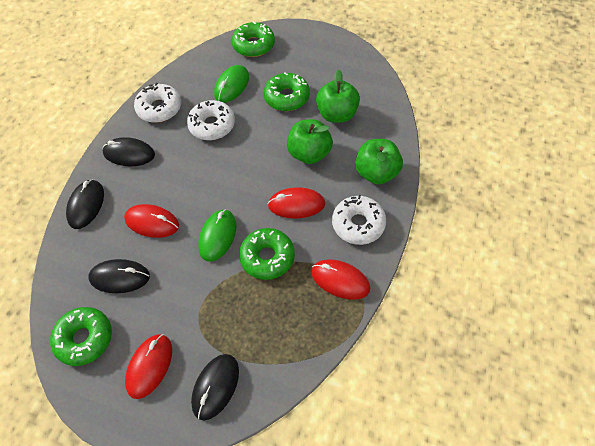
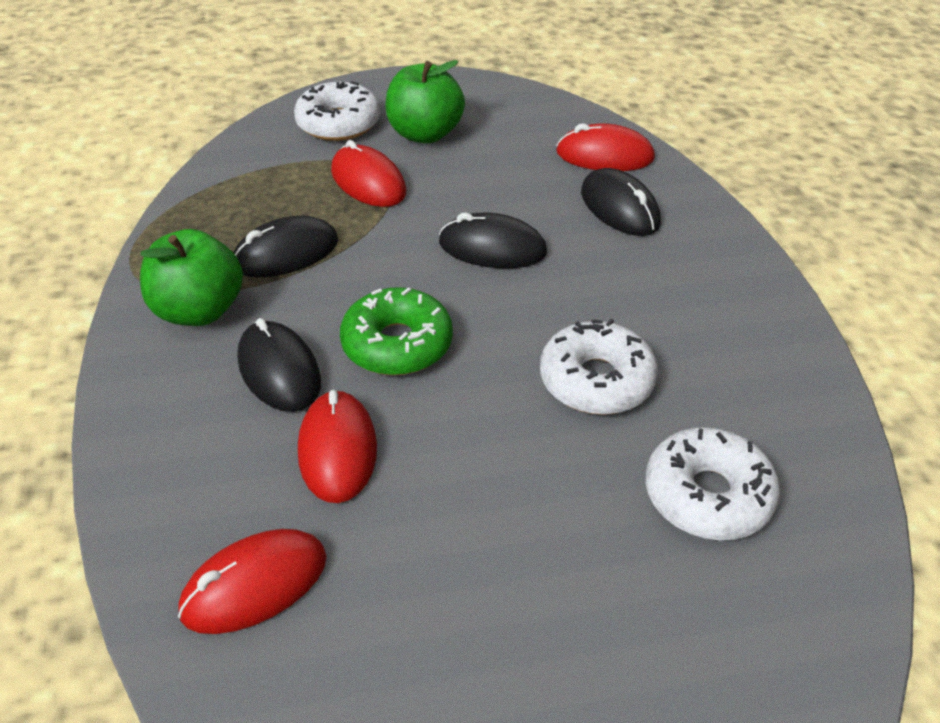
green apple: [287,119,333,164] [316,69,360,123] [355,139,403,184] = 3 -> [140,229,243,326] [385,60,465,143] = 2
green donut: [50,307,112,366] [232,21,275,57] [239,228,295,280] [263,72,310,111] = 4 -> [340,287,453,375] = 1
green mouse: [198,209,237,262] [214,65,249,103] = 2 -> none = 0

